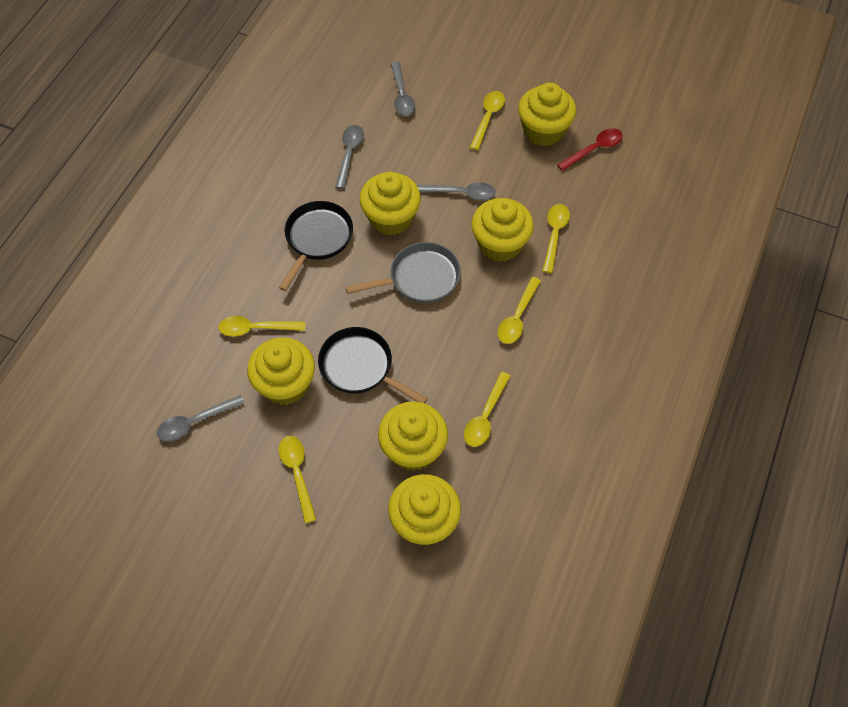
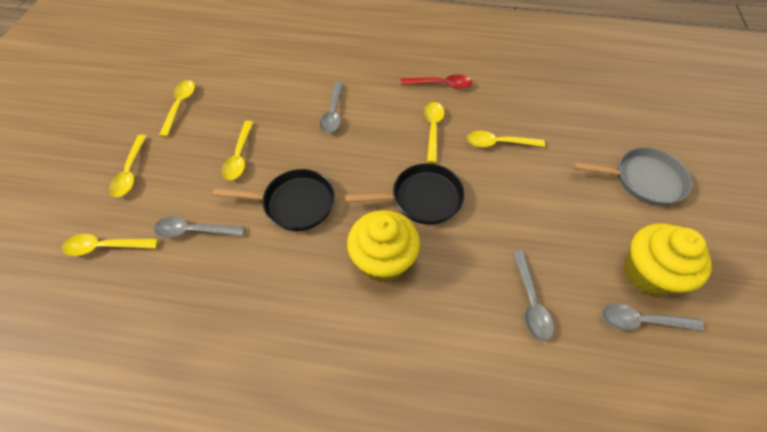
yellow cupcake: [247,337,315,405] [359,172,421,235] [378,402,448,471] [388,474,461,545] [471,198,534,262] [518,83,576,146] = 6 -> [347,210,420,282] [624,223,712,296] = 2

